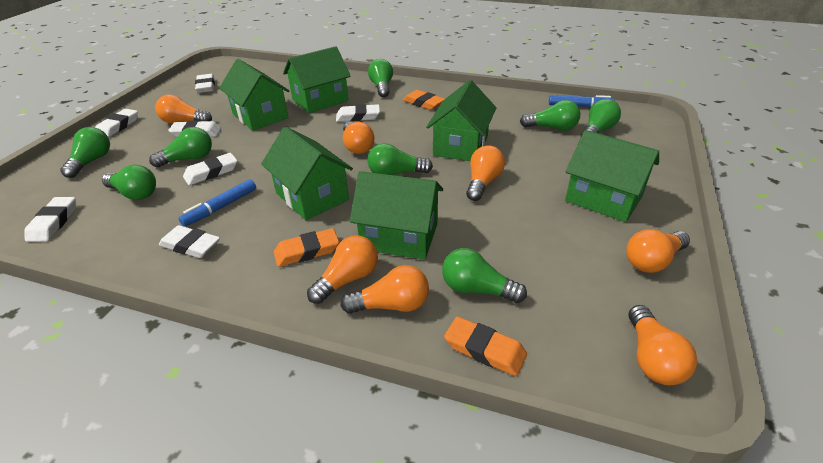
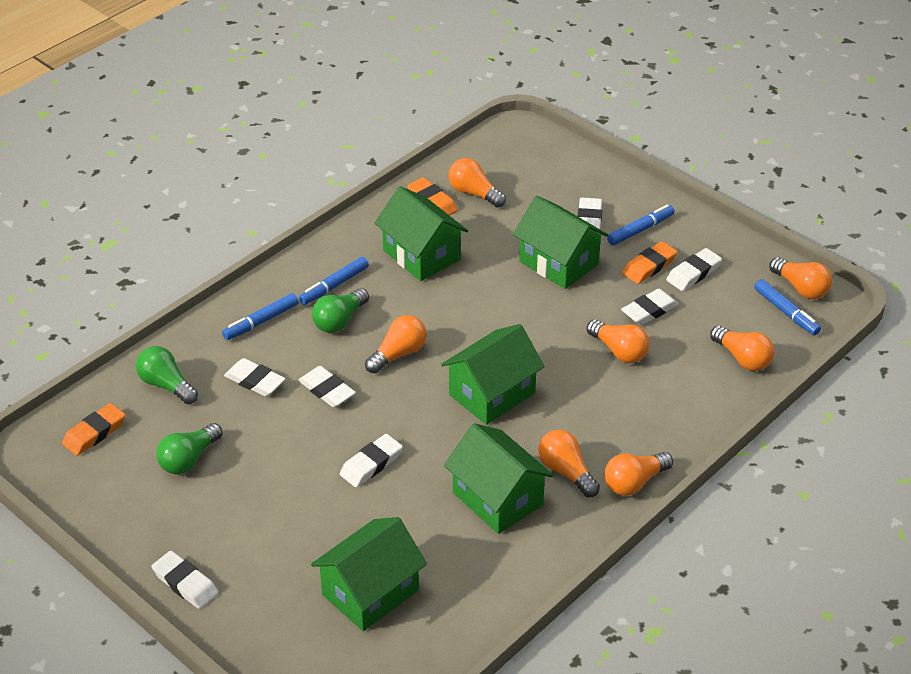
blue marker: [179,179,256,227] [549,95,615,107] = 2 -> [222,293,299,340] [299,257,369,305] [607,205,675,246] [754,279,821,335] = 4
green house: [219,59,289,131] [261,126,353,220] [283,46,351,113] [350,171,443,260] [426,80,496,161] [565,130,659,222] = 6 -> [311,517,427,631] [375,186,468,281] [441,324,545,425] [444,423,554,534] [513,196,608,289] = 5
green light bulb: [60,127,110,178] [102,165,156,200] [149,127,212,168] [368,59,393,97] [368,143,433,175] [442,248,527,303] [520,100,580,131] [581,99,621,136] = 8 -> [136,346,198,404] [156,423,223,474] [312,288,369,333] = 3

